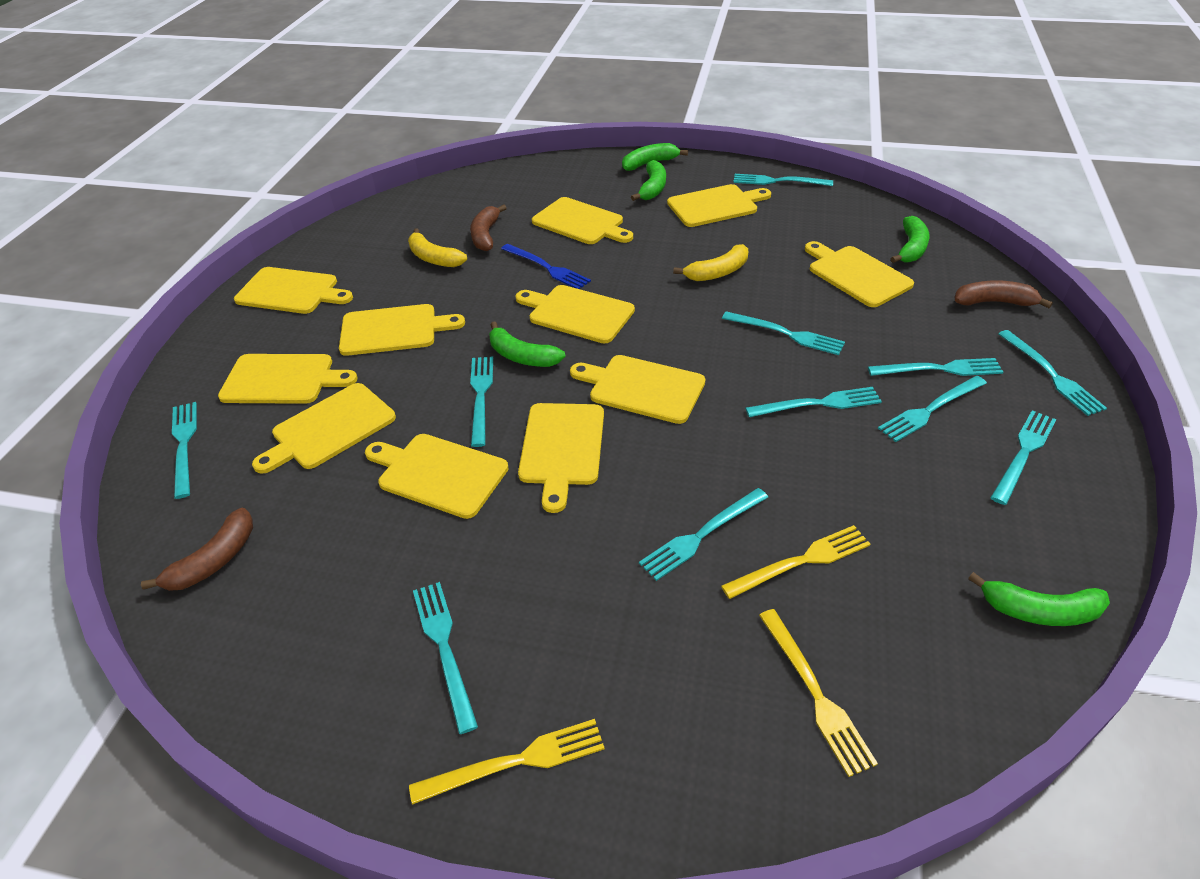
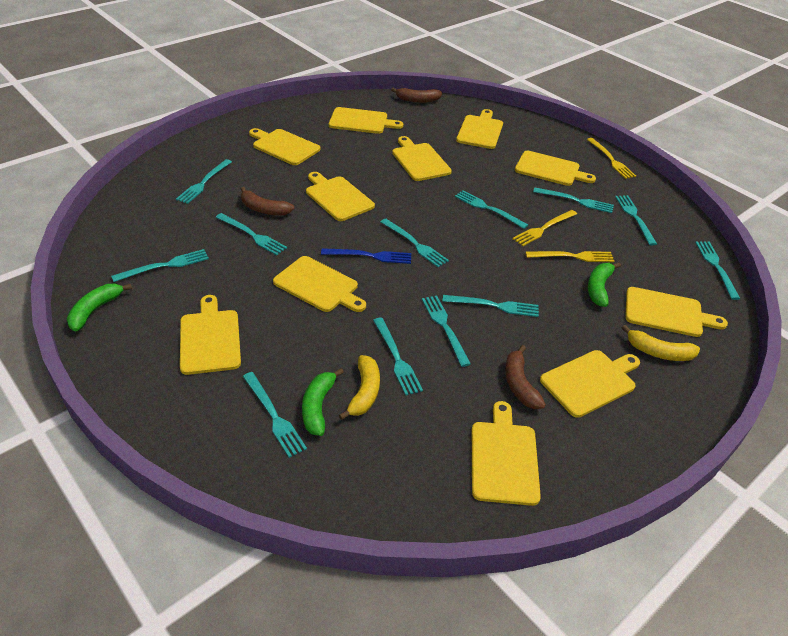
green banana: [489,321,565,367] [622,143,688,171] [631,160,666,201] [890,216,930,263] [968,572,1110,626] = 5 -> [67,284,132,331] [302,368,344,436] [588,262,621,307] = 3
turquoise fork: [172,402,197,499] [413,582,478,734] [470,356,493,447] [639,488,768,581] [722,311,845,355] [733,174,833,186] [745,387,882,417] [868,358,1003,376] [878,376,987,442] [990,410,1056,505] [998,330,1107,416] = 11 -> [111,249,209,282] [176,159,232,204] [215,213,287,255] [243,372,307,458] [373,317,423,396] [381,219,449,267] [422,296,471,367] [442,295,539,317] [455,190,528,229] [533,188,614,213] [615,195,657,245] [695,241,740,300] = 12

